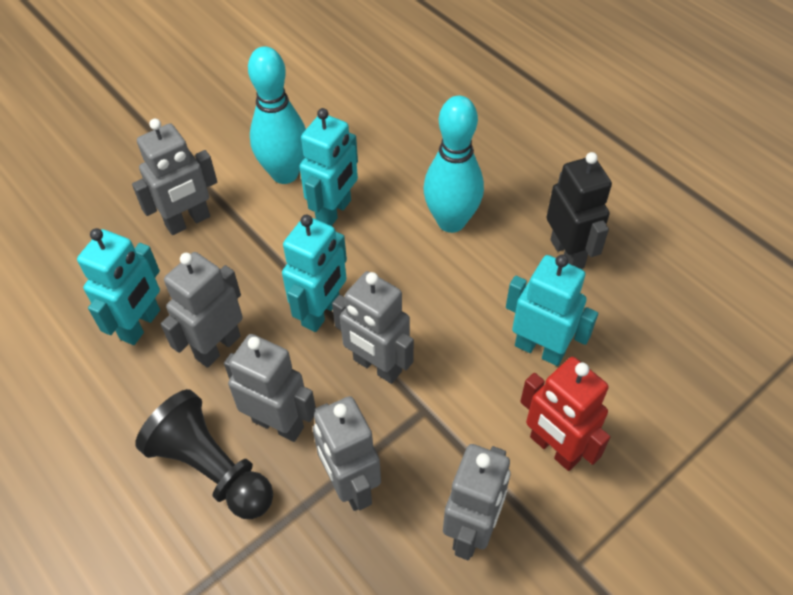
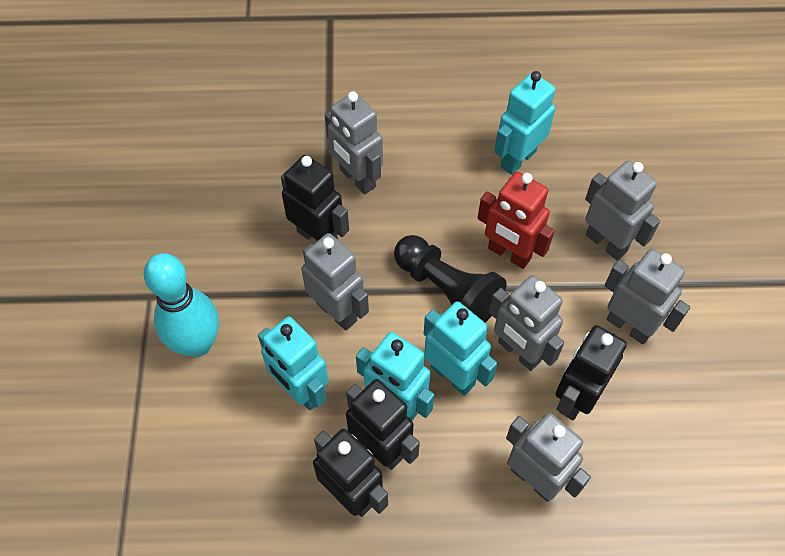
black robot: [547,152,612,269] = 1 -> [281,155,349,242] [313,429,388,517] [346,379,420,470] [556,325,627,420] = 4
turquoise bowling pin: [248,46,306,184] [423,96,484,233] = 2 -> [144,253,219,357] = 1

